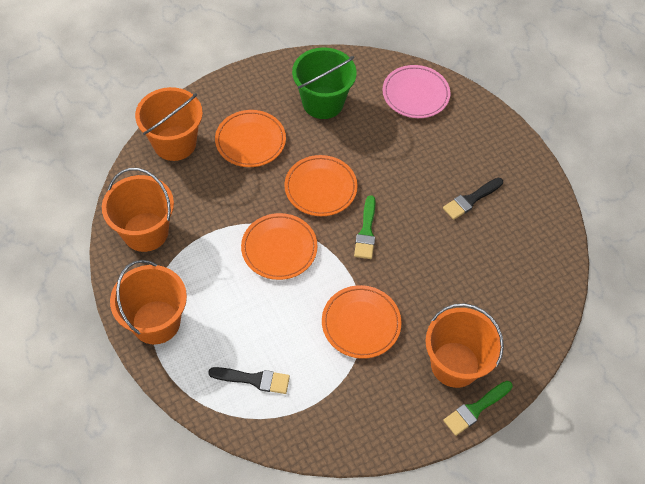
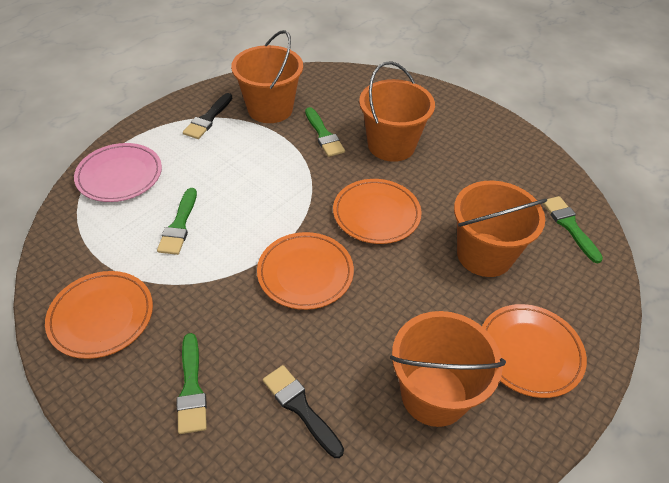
green brush: [354,195,375,259] [443,381,513,436] = 2 -> [157,188,197,255] [177,333,207,434] [305,107,345,157] [542,196,603,264] = 4
green bucket: [292,47,357,119] = 1 -> none = 0

